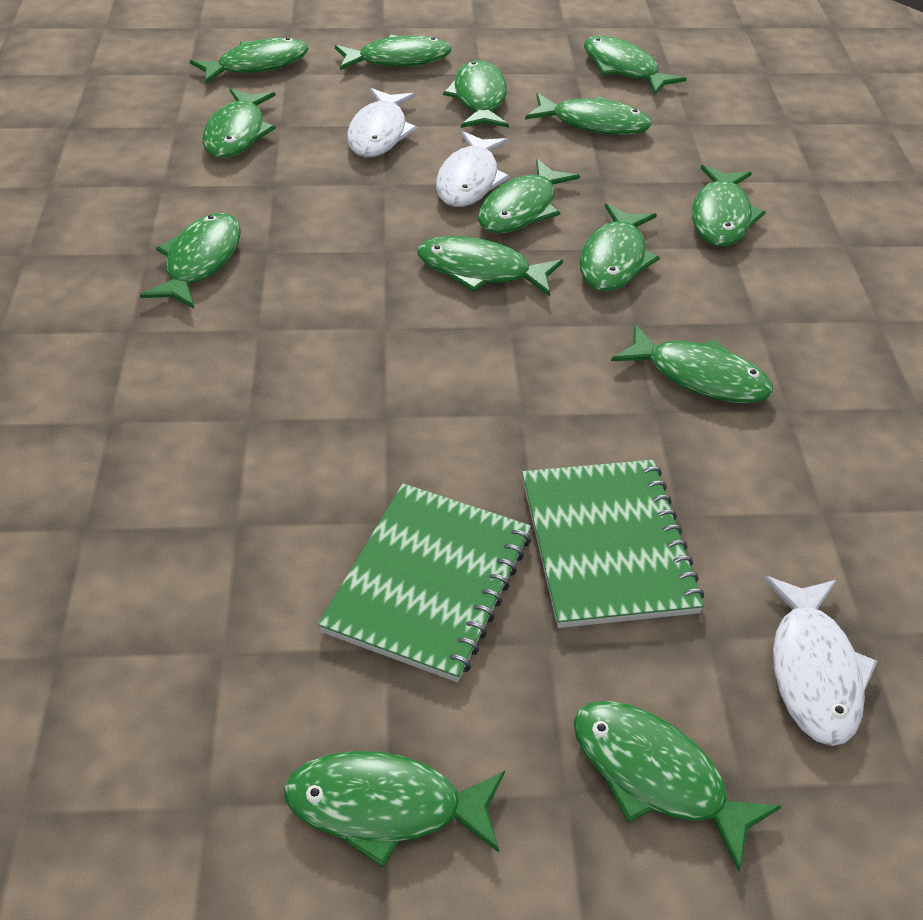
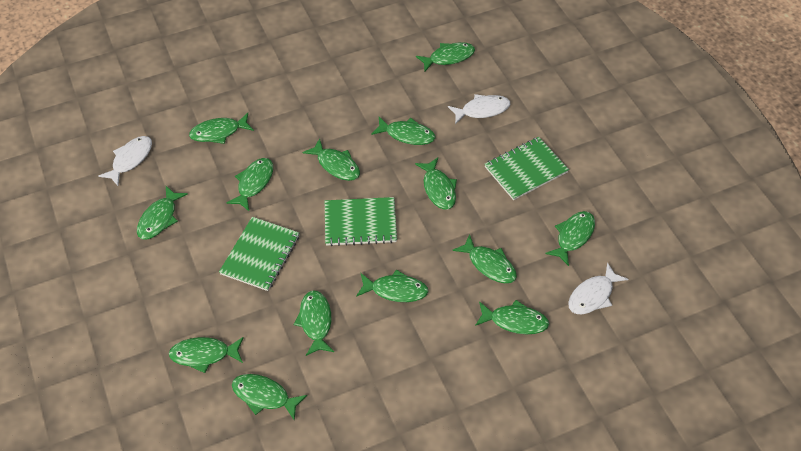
green notebook: [318,484,531,682] [522,460,704,628] = 2 -> [219,217,299,291] [325,197,397,246] [485,137,569,200] = 3

